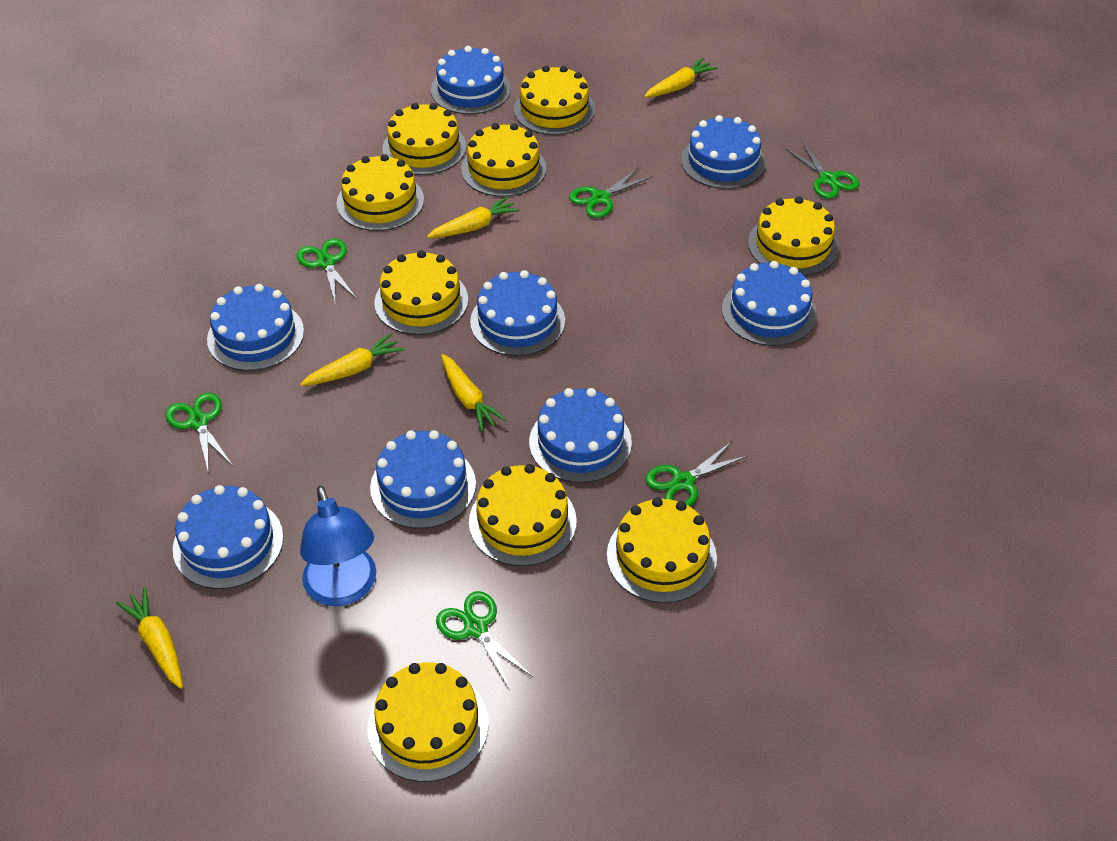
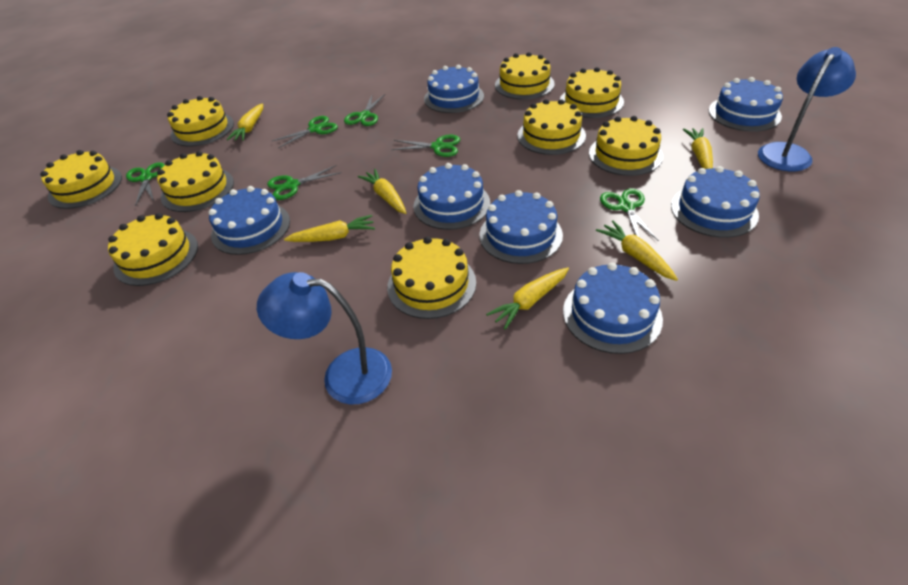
blue cake: [173,485,284,589] [207,284,304,371] [370,430,476,529] [431,46,511,114] [470,270,565,356] [529,388,632,483] [681,115,766,189] [722,261,817,346] = 8 -> [208,186,290,255] [413,163,490,230] [424,65,484,113] [480,190,563,264] [563,262,663,354] [671,166,760,238] [709,77,783,132] = 7
blue lamp: [300,486,376,606] = 1 -> [257,272,392,405] [758,47,856,171] = 2
yellow carrot: [116,587,183,689] [300,333,404,386] [427,196,520,238] [441,354,506,432] [644,58,718,98] = 5 -> [227,104,263,141] [284,215,375,242] [358,169,406,214] [486,267,569,330] [596,220,678,281] [683,128,713,169] = 6

